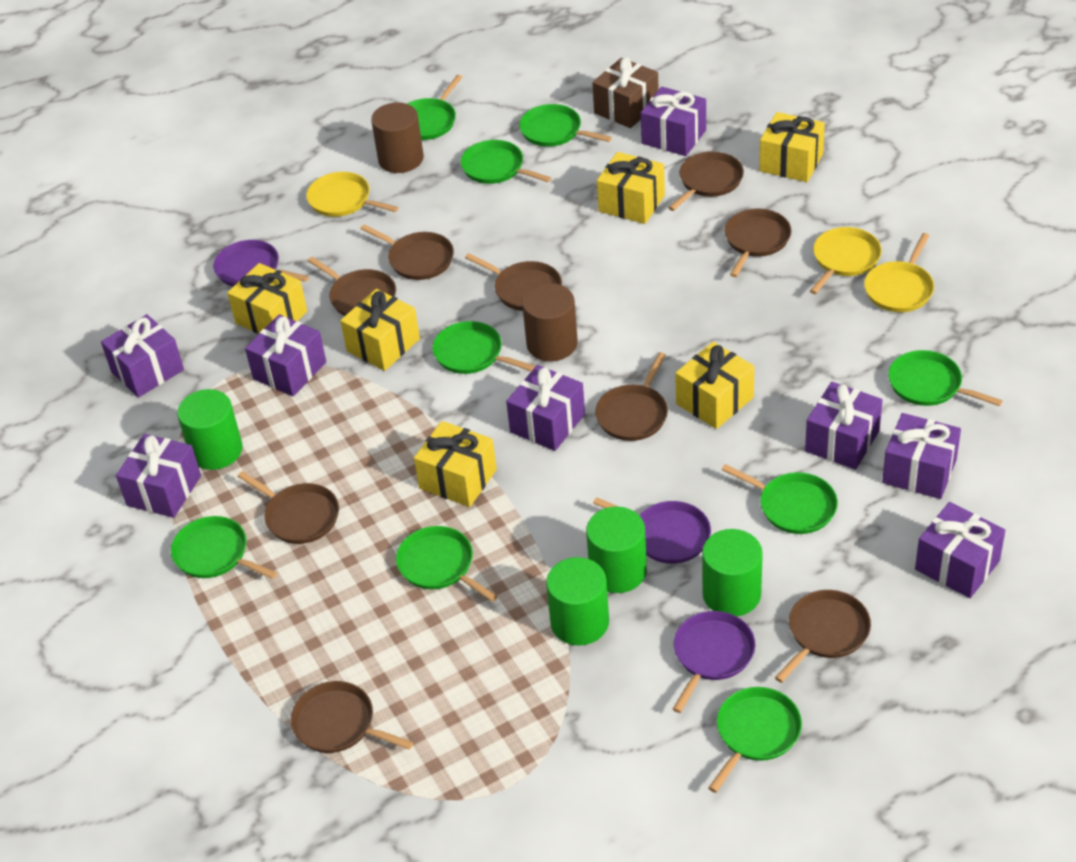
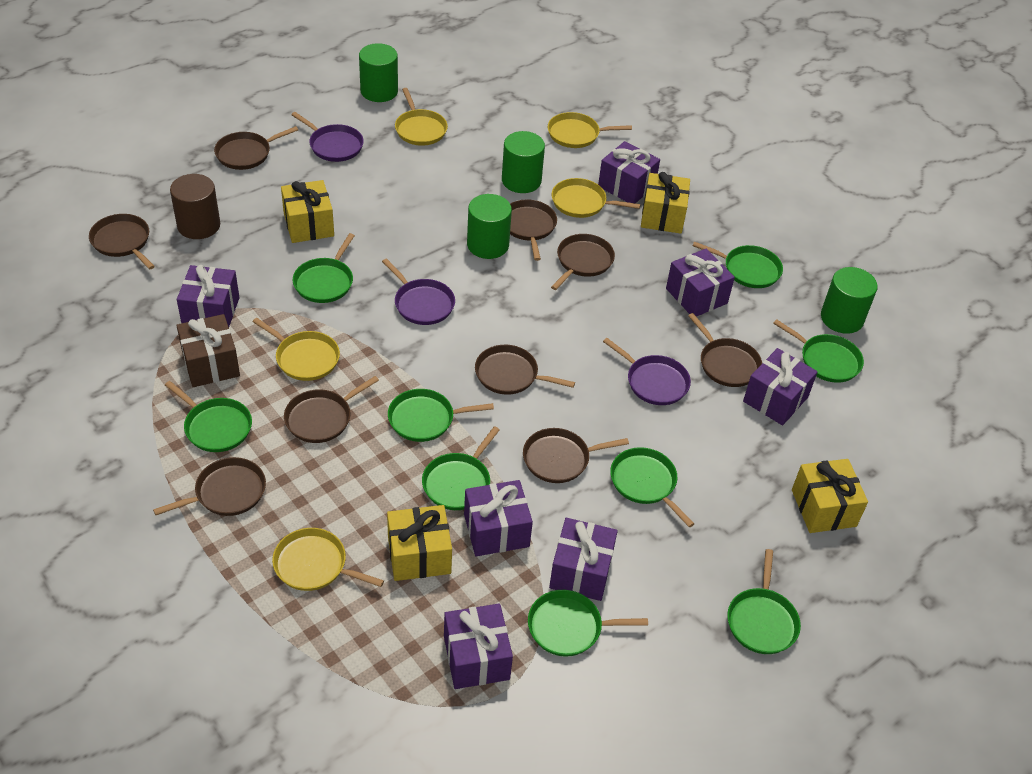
brown cylinder: [371,102,424,173] [522,283,578,361] = 2 -> [170,174,220,239] = 1
purple gift: [101,314,184,398] [116,434,201,518] [245,314,326,397] [506,365,585,451] [641,87,706,156] [805,382,883,470] [882,413,961,499] [915,502,1005,598] = 8 -> [177,265,240,327] [444,604,513,689] [464,480,533,556] [549,518,618,601] [598,141,660,204] [666,248,735,317] [743,348,818,425] = 7
yellow gift: [227,263,307,334] [340,289,420,371] [414,421,497,507] [597,152,665,224] [675,342,754,429] [759,112,825,182] = 6 -> [281,180,334,243] [387,505,452,581] [641,172,690,234] [792,459,868,533] = 4
yellow pan: [306,172,399,217] [810,227,882,294] [864,233,934,312] = 3 -> [253,318,340,381] [272,528,384,591] [395,88,448,146] [548,112,632,148] [552,178,640,218] = 5

